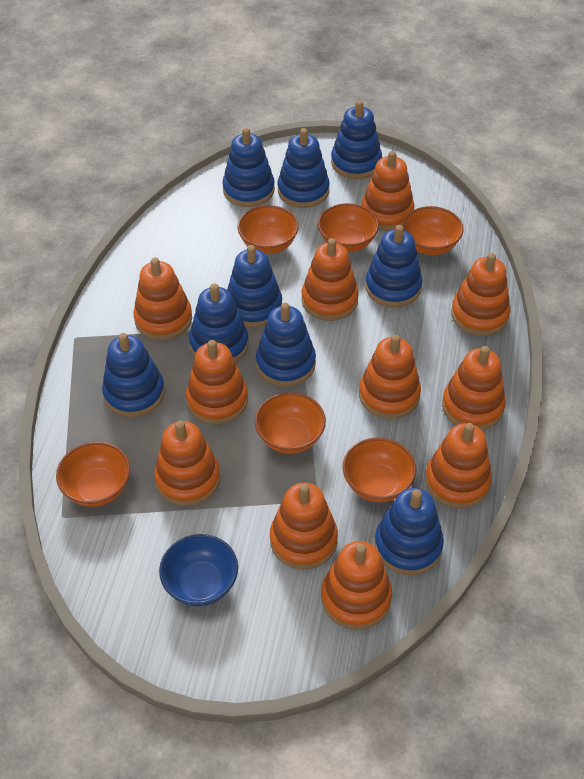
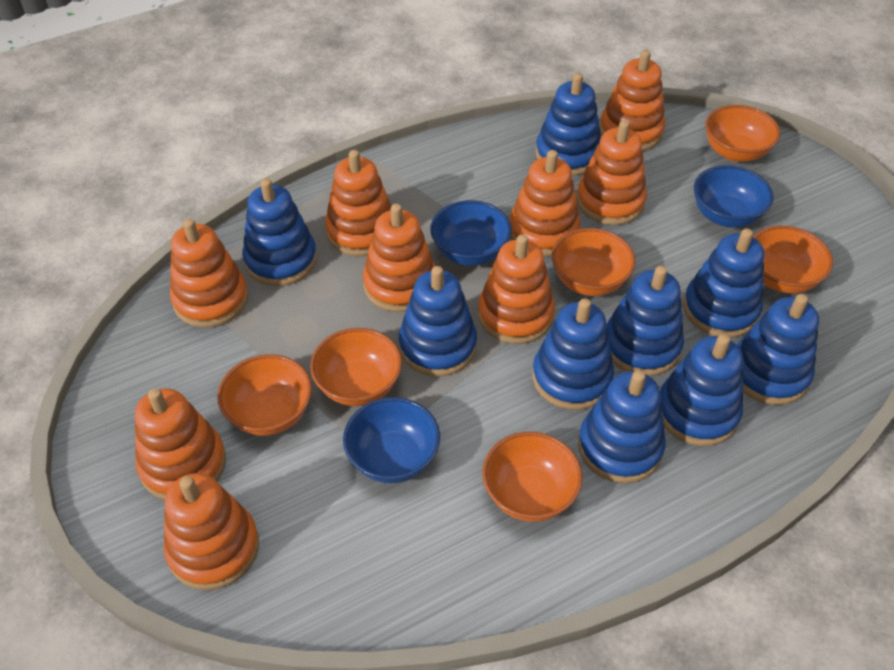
blue bowl: [159,534,238,607] = 1 -> [343,397,440,483] [430,200,512,266] [694,165,774,227] = 3
orange stacking toy: [133,257,192,340] [154,421,220,506] [186,340,248,425] [270,483,338,570] [301,238,359,321] [321,541,392,630] [359,335,421,419] [361,151,415,231] [425,423,492,509] [442,346,506,430] [451,253,510,336] = 11 -> [135,388,226,500] [163,473,259,590] [170,218,248,328] [325,150,391,256] [363,204,435,312] [478,234,555,344] [509,150,580,256] [576,120,647,225] [599,50,665,151] = 9

